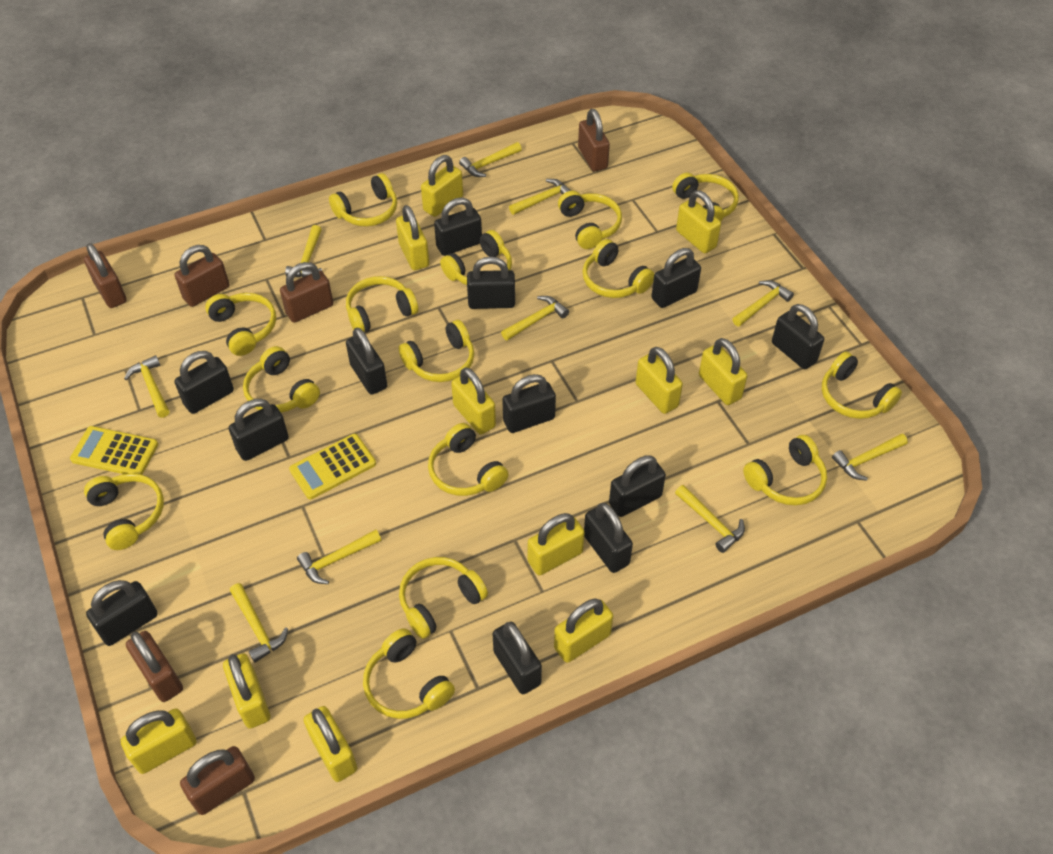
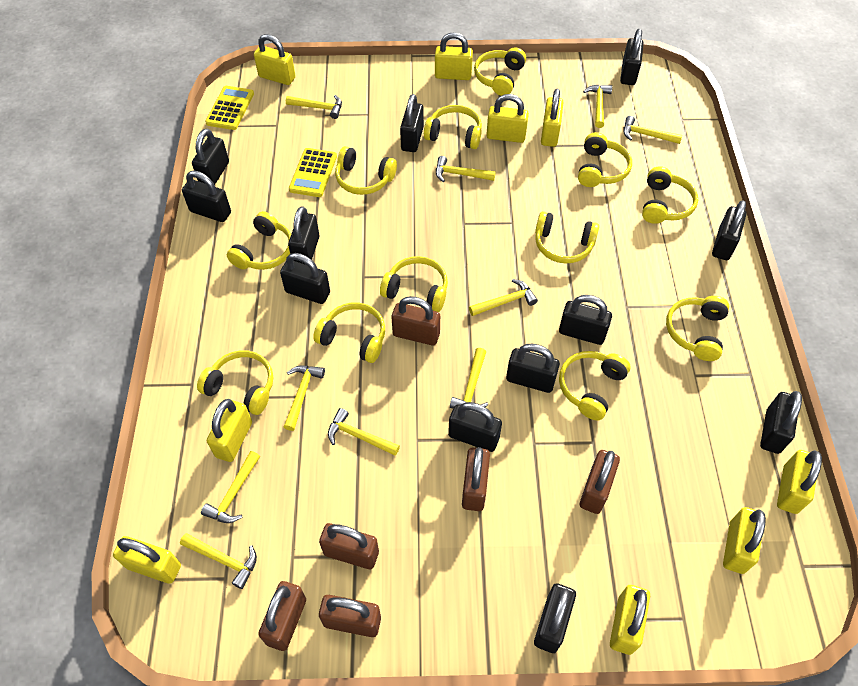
yellow headphones: [84,474,164,550] [205,293,276,356] [243,346,320,413] [329,173,397,227] [346,276,418,332] [363,628,455,719] [399,320,474,382] [399,557,488,639] [428,423,509,496] [440,230,512,285] [558,191,622,249] [582,239,654,298] [672,173,739,221] [743,435,827,505] [822,351,902,419] = 15 -> [197,350,273,415] [227,211,291,270] [313,302,385,363] [335,146,397,195] [380,256,448,312] [424,105,482,149] [474,47,526,96] [535,211,599,264] [559,351,631,421] [578,132,632,187] [642,166,698,224] [666,296,729,361] = 12
yellow padlock: [121,708,196,774] [223,653,270,729] [304,706,357,782] [396,205,429,270] [421,155,463,217] [451,367,496,435] [528,513,585,575] [554,598,613,663] [636,347,683,414] [676,190,721,253] [699,338,747,405] = 11 -> [113,536,181,584] [207,399,252,462] [254,34,296,85] [435,32,473,80] [486,94,529,143] [541,88,563,147] [610,585,650,655] [723,507,766,574] [777,450,822,514] = 9

